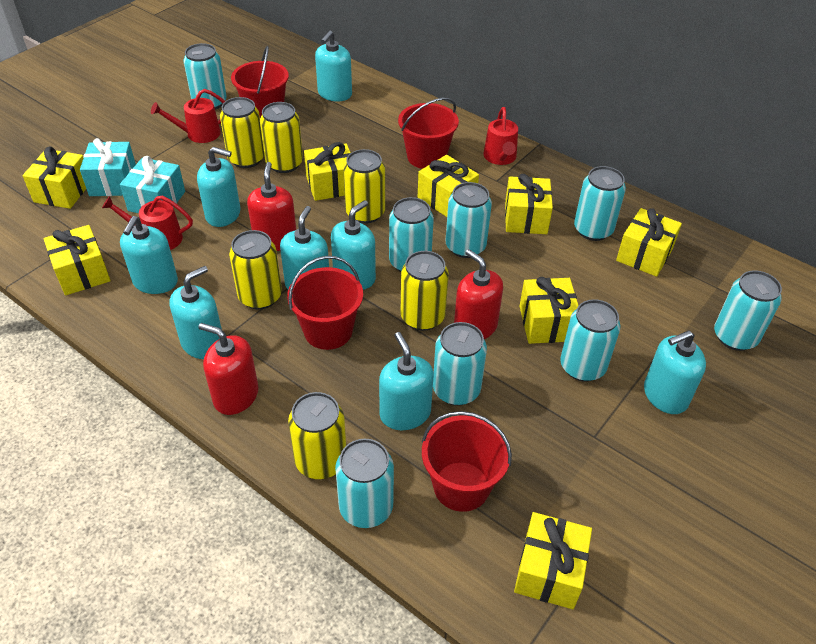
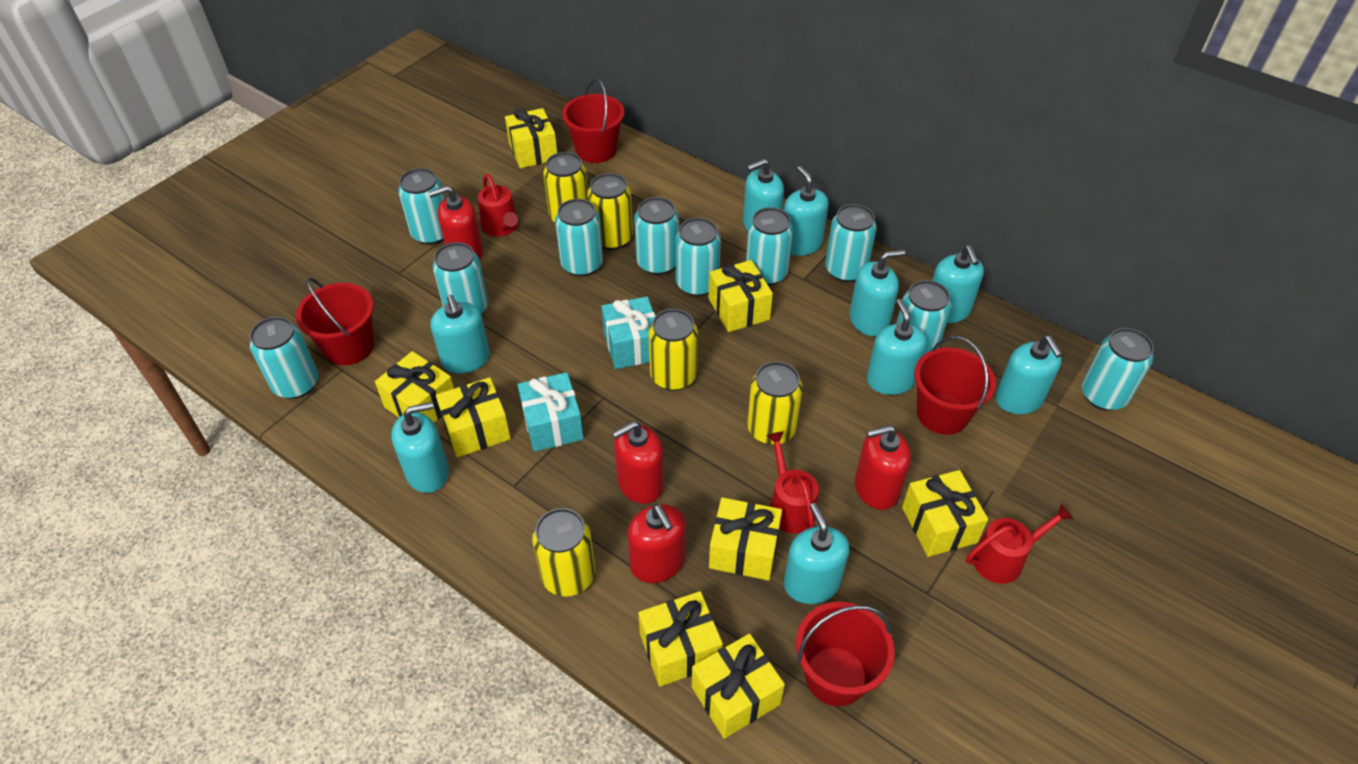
red soap dispenser: [198,323,258,415] [247,162,296,251] [454,249,503,339] = 3 -> [428,185,483,261] [612,421,664,504] [627,504,686,583] [855,425,911,510] = 4
turquoise can: [184,43,227,110] [335,439,394,528] [389,197,434,272] [433,322,487,406] [446,182,492,258] [560,299,621,382] [574,166,626,241] [714,270,782,351] = 8 -> [250,317,318,399] [398,168,445,245] [433,242,488,315] [555,199,603,277] [634,197,679,275] [675,218,721,296] [746,207,793,286] [825,204,877,282] [897,280,951,354] [1082,328,1154,411] = 10
turquoise soap dispenser: [120,216,178,294] [169,266,222,359] [197,147,241,227] [280,206,329,289] [315,30,352,101] [331,200,376,290] [379,332,433,430] [644,330,706,414] = 8 -> [391,402,449,493] [431,295,490,374] [743,159,784,231] [784,166,829,256] [784,503,849,604] [850,249,905,336] [867,299,927,395] [932,245,984,323] [996,336,1063,414] = 9
yellow can: [220,97,264,168] [229,230,282,309] [260,102,303,173] [288,392,346,479] [343,149,385,224] [401,251,449,331] = 6 -> [532,508,595,597] [543,152,588,222] [587,173,633,250] [649,309,698,391] [747,362,803,445] = 5

